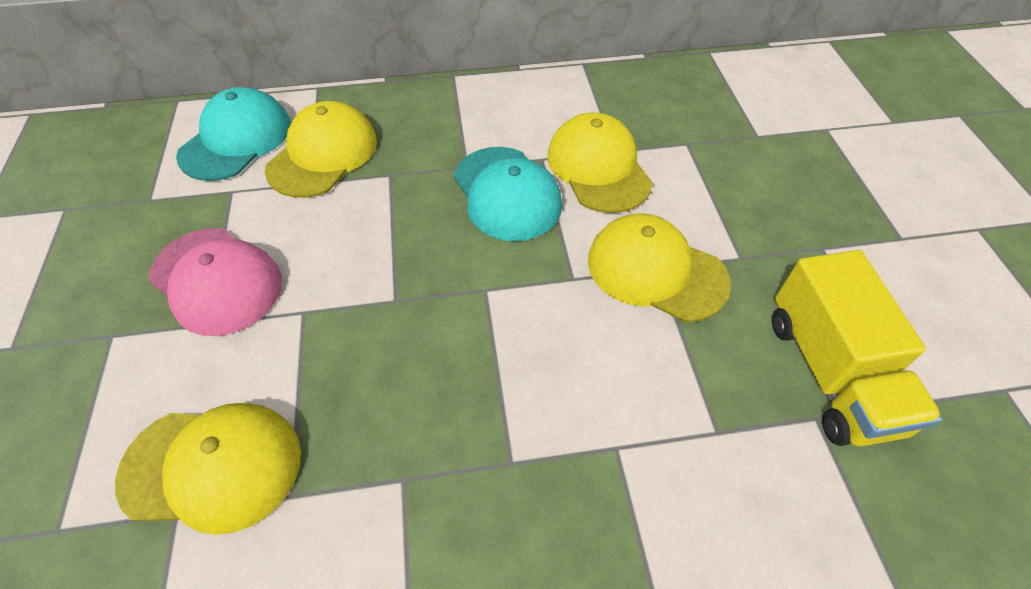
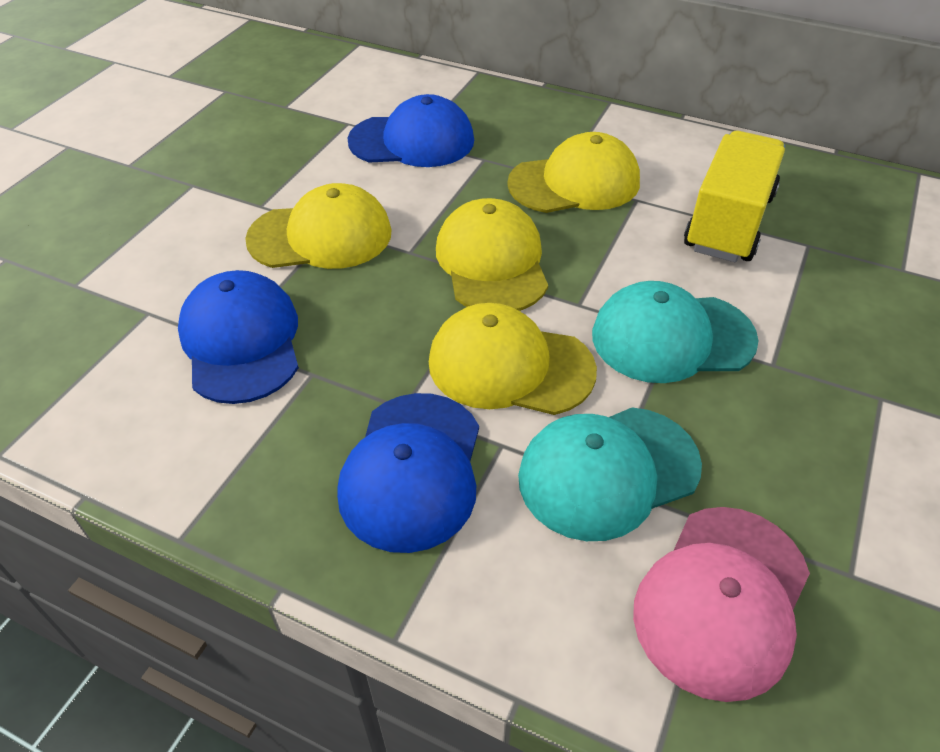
blue cap: none = 0 -> [178,270,299,404] [337,393,479,553] [348,94,474,167] = 3

